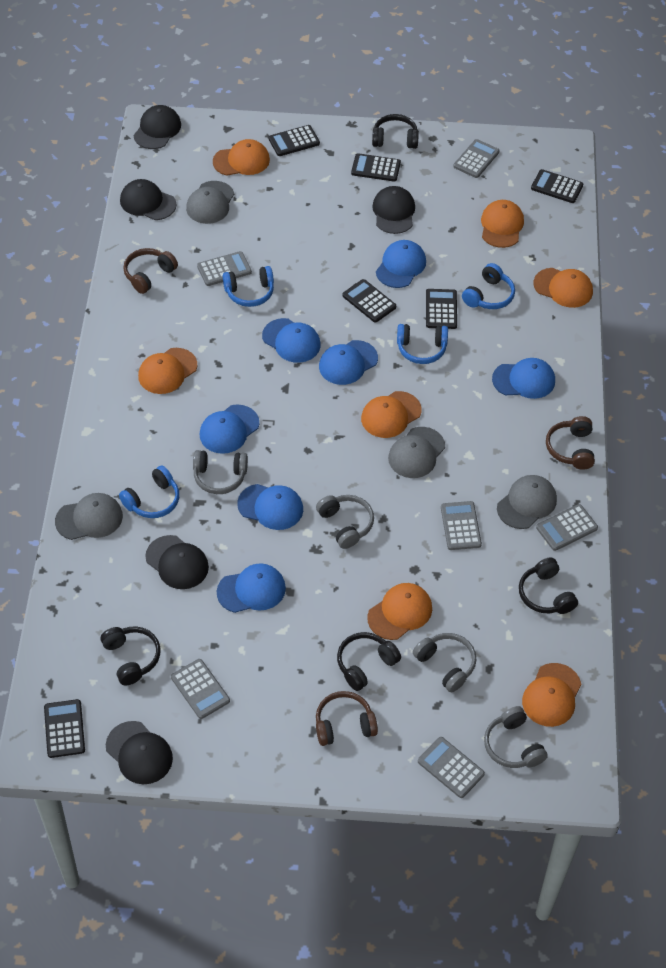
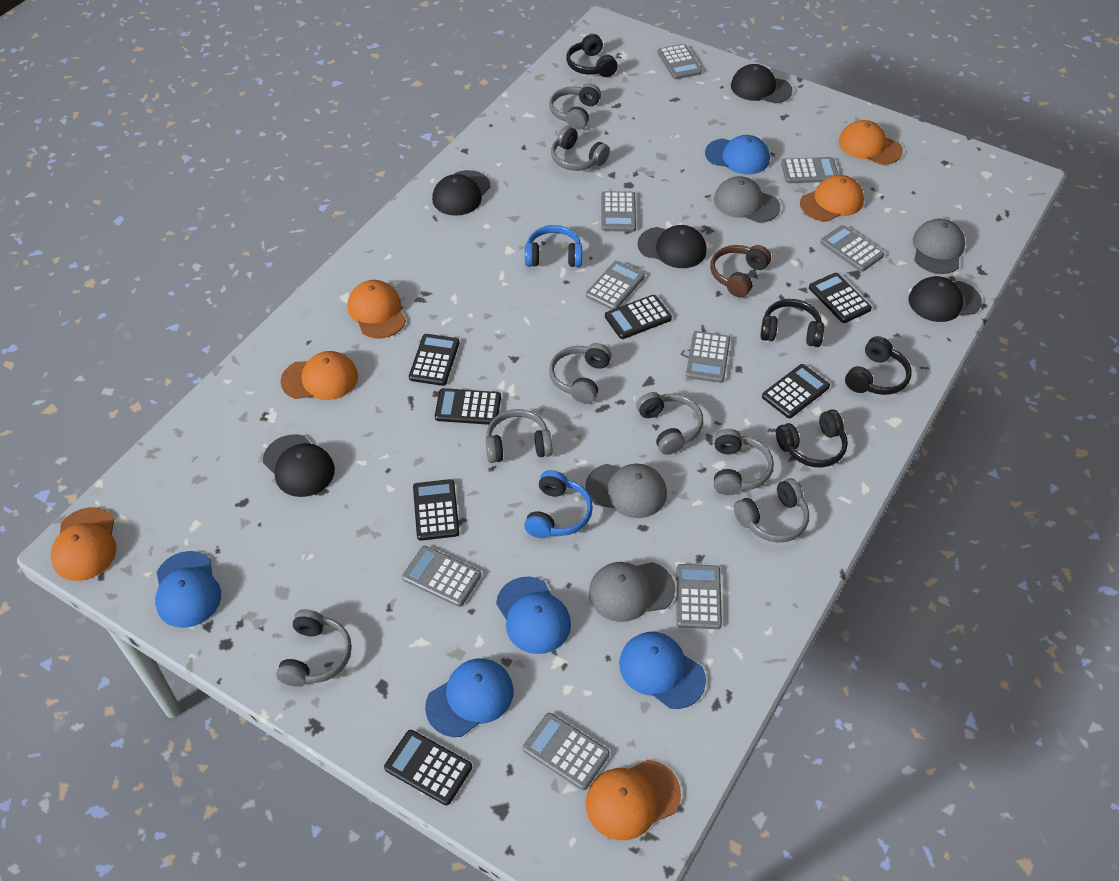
black calculator: [44,699,85,758] [269,125,320,156] [342,279,396,323] [351,153,401,182] [426,289,457,329] [531,169,583,203] = 6 -> [384,730,472,805] [409,334,459,386] [413,479,459,541] [435,388,501,425] [605,295,672,339] [762,364,830,418] [809,273,872,323] = 7
blue cap: [199,405,259,454] [217,563,286,613] [237,484,303,530] [262,318,321,363] [319,340,378,385] [376,240,426,288] [492,358,555,399] = 7 -> [155,551,221,628] [425,658,514,737] [496,577,571,654] [619,632,706,709] [705,135,770,174] = 5
blue headphones: [119,466,179,518] [223,266,274,307] [397,324,448,364] [462,263,515,309] = 4 -> [524,470,593,538] [525,225,582,267] = 2
brown headphones: [123,248,178,294] [316,691,378,746] [546,416,595,470] = 3 -> [710,245,771,298] = 1
grey calculator: [171,659,230,719] [197,251,252,286] [418,737,485,798] [441,501,482,550] [453,139,500,178] [536,504,598,551] = 6 -> [402,546,481,607] [523,713,610,790] [586,261,645,310] [601,191,636,232] [657,44,702,79] [676,564,722,629] [686,331,730,383] [781,157,838,183] [820,225,884,272] = 9
grey headphones: [193,450,248,494] [316,495,374,549] [413,633,476,692] [484,706,548,768] = 4 -> [276,609,352,687] [485,409,552,463] [549,83,601,130] [549,343,612,404] [551,126,610,171] [636,392,703,455] [714,429,774,495] [734,478,809,543] = 8
orange cap: [138,348,197,394] [213,139,270,176] [361,391,422,438] [367,583,432,640] [481,200,524,248] [522,663,581,727] [533,268,593,308] = 7 -> [51,507,116,581] [281,351,358,400] [347,280,406,338] [586,760,681,840] [800,175,864,222] [839,120,903,165] = 6

